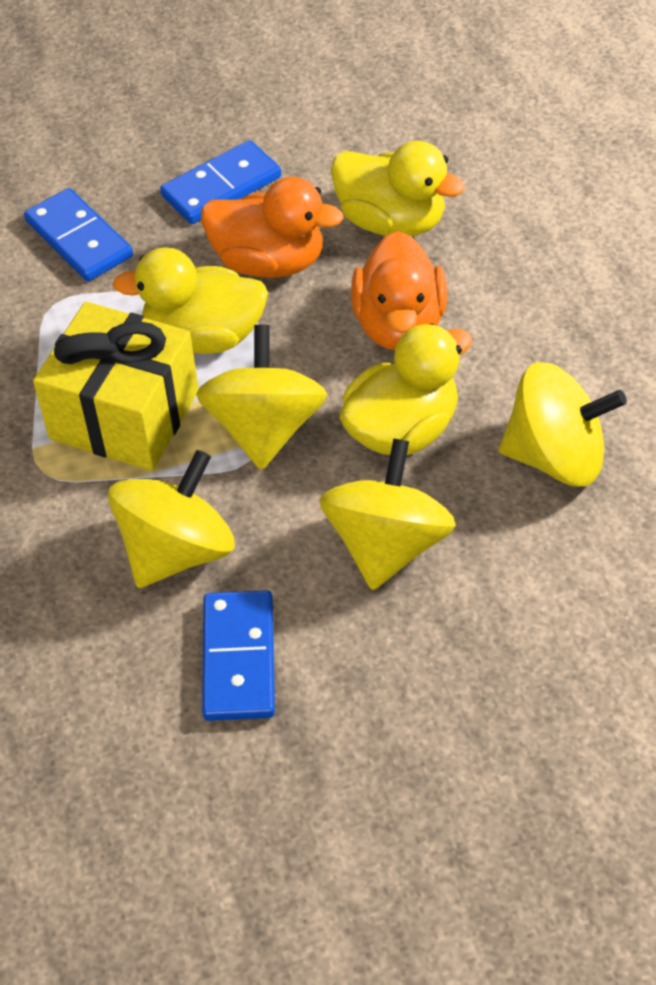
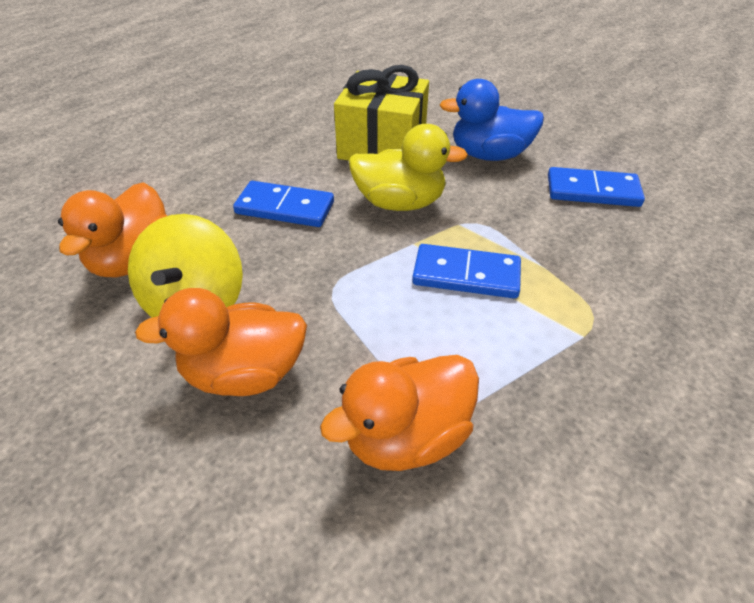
blue duck: none = 0 -> [440,79,544,161] = 1
orange duck: [201,177,344,278] [351,231,447,350] = 2 -> [58,182,167,277] [135,288,307,396] [320,355,479,471] = 3
yellow duck: [112,247,268,354] [331,141,465,237] [340,323,472,455] = 3 -> [349,124,468,211] = 1
yellow spinning top: [108,450,235,588] [196,325,327,470] [319,439,456,590] [499,362,627,486] = 4 -> [128,214,243,317] = 1

